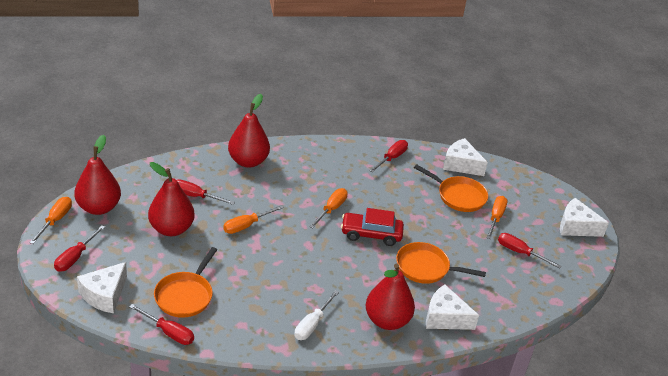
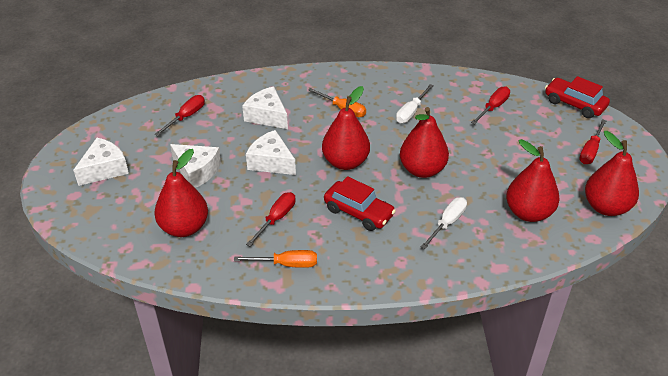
orange pan: [154,247,217,318] [396,242,486,284] [414,164,488,212] = 3 -> none = 0
orange screwdriver: [29,197,72,244] [223,205,284,234] [309,188,348,228] [487,196,508,239] = 4 -> [234,250,317,268] [308,88,366,117] = 2
red car: [341,208,404,246] = 1 -> [324,176,396,231] [545,76,610,118] = 2
red pear: [74,135,121,215] [148,162,195,236] [228,94,270,168] [366,263,415,330] = 4 -> [154,149,208,237] [322,86,370,170] [400,107,449,178] [506,139,560,222] [585,131,639,216] = 5
red screwdriver: [54,225,105,272] [129,304,194,345] [177,179,235,205] [369,140,408,172] [498,233,562,269] = 5 -> [155,95,205,136] [246,192,296,247] [471,87,510,125] [579,119,606,164] = 4
white screwdriver: [294,290,339,340] = 1 -> [396,84,434,123] [421,197,467,249] = 2

